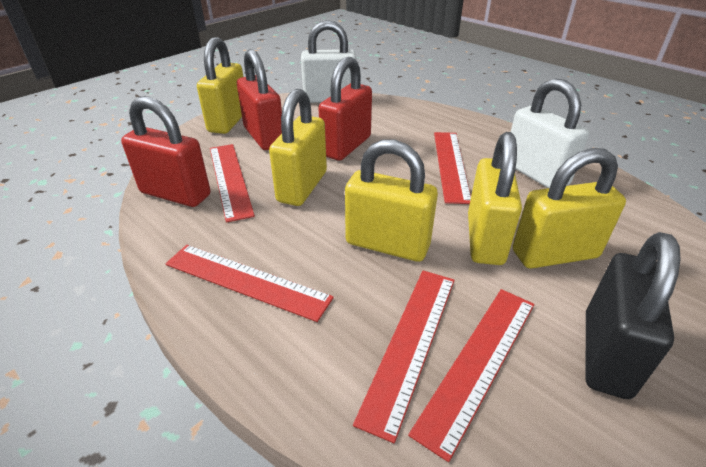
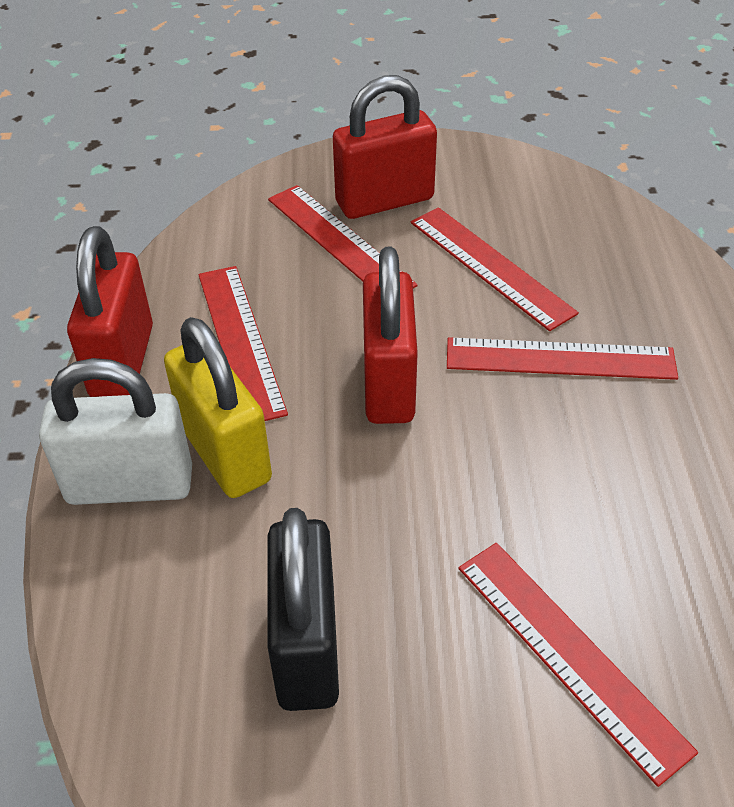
white padlock: [301,20,356,103] [511,78,589,188] = 2 -> [39,358,192,505] = 1
yellow padlock: [197,37,243,134] [269,89,327,206] [345,140,438,262] [468,132,522,265] [513,148,626,269] = 5 -> [164,317,272,498] = 1

